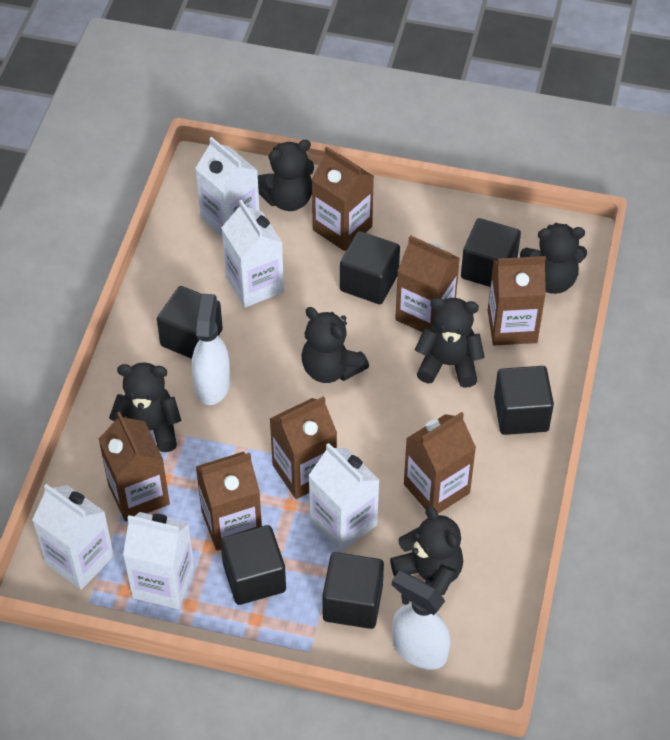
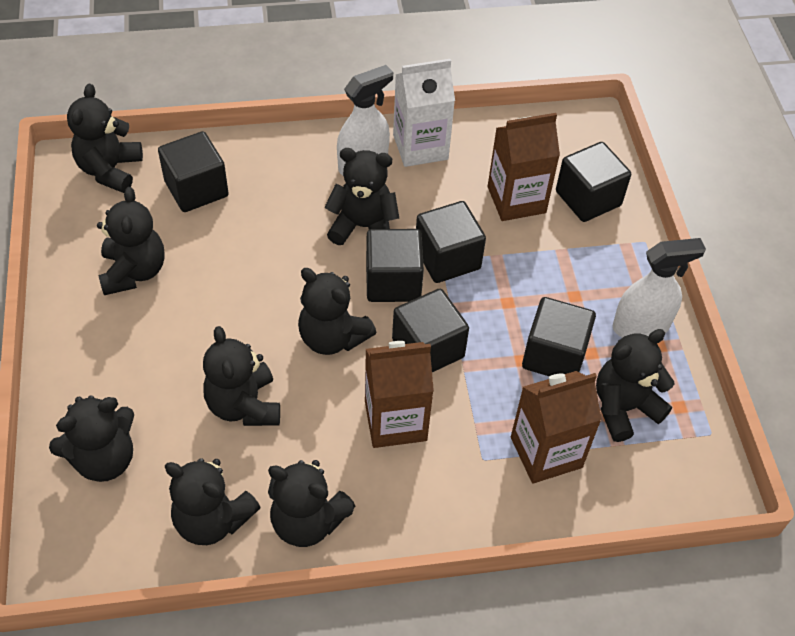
black teddy bear: [109,362,181,452] [258,140,314,211] [301,307,369,383] [390,505,463,595] [415,298,485,388] [520,223,587,294] = 6 -> [49,395,134,482] [67,84,143,193] [97,187,165,295] [165,458,261,545] [203,326,280,426] [268,460,356,547] [298,268,377,355] [324,148,399,245] [596,329,674,442] = 9
brown carton: [99,412,170,522] [196,452,262,551] [270,396,337,499] [311,147,374,251] [395,235,460,332] [404,412,476,514] [488,256,546,345] = 7 -> [365,341,434,448] [488,113,560,221] [511,371,602,484] = 3
white carton: [32,484,114,590] [123,512,194,609] [195,137,260,238] [221,200,284,308] [308,443,380,552] = 5 -> [393,59,455,167] = 1

